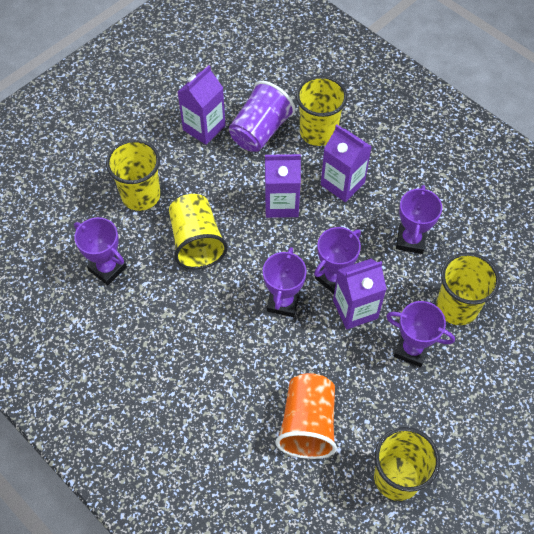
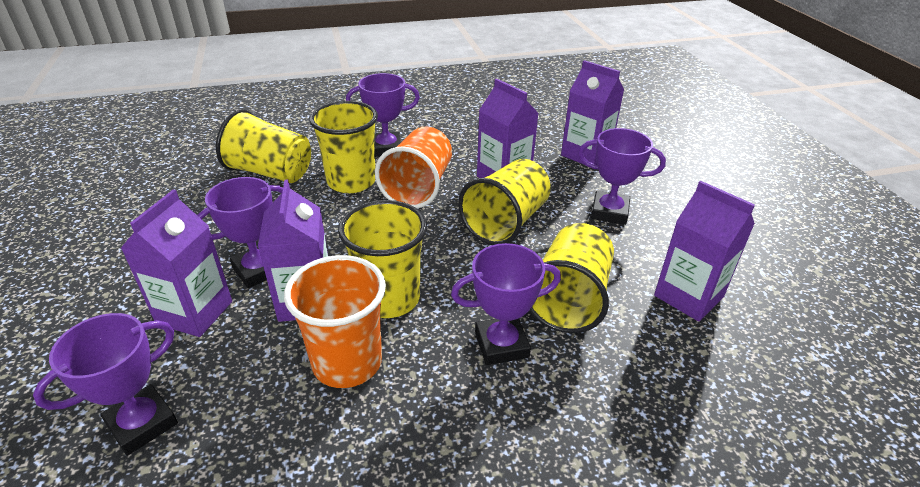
orange cup: [275,373,337,459] = 1 -> [284,255,386,388] [375,126,452,209] = 2
purple carton: [178,65,226,145] [265,154,301,218] [321,125,372,202] [333,259,387,329] = 4 -> [121,190,232,337] [258,180,328,322] [477,79,539,178] [561,60,624,164] [654,181,755,322] = 5
purple cup: [229,81,295,152] = 1 -> none = 0

